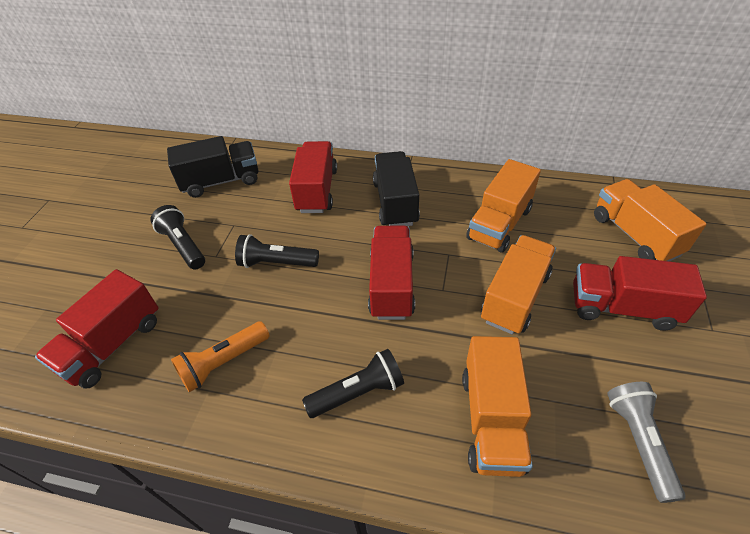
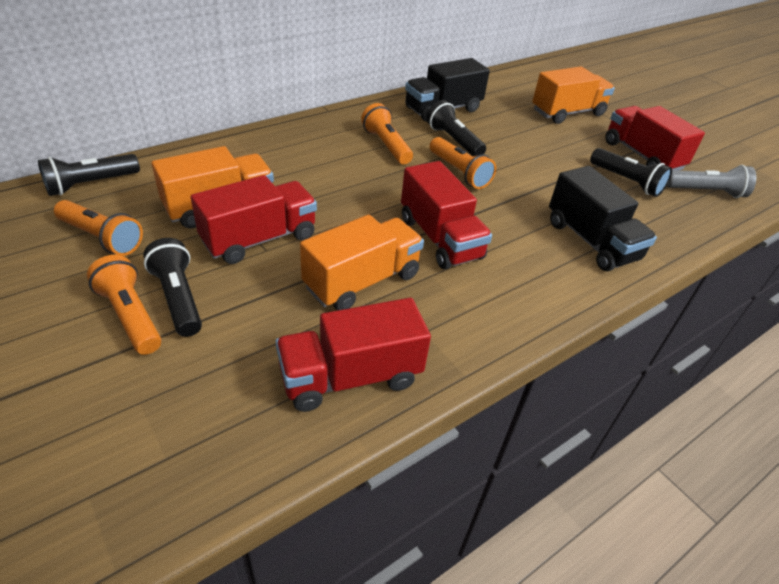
black flashlight: [150,205,205,269] [235,234,319,268] [302,349,404,418] = 3 -> [38,154,140,196] [143,238,202,337] [426,100,486,156] [590,148,672,197] = 4
orange flashlight: [171,321,270,392] = 1 -> [54,200,143,256] [87,255,161,355] [361,103,413,164] [430,137,496,189] = 4
orange truck: [462,336,533,477] [466,159,541,253] [481,235,556,335] [594,179,706,262] = 4 -> [151,146,274,229] [300,215,424,310] [532,66,615,124] = 3

